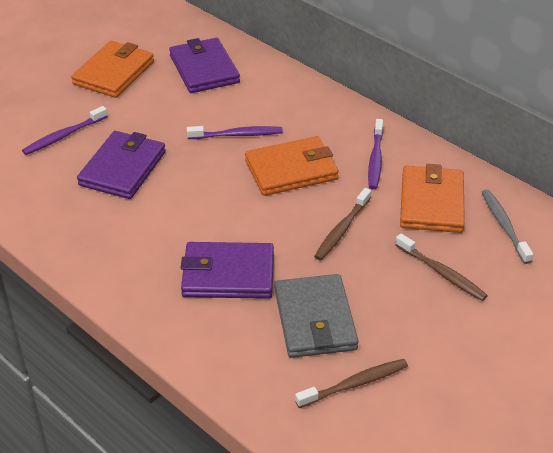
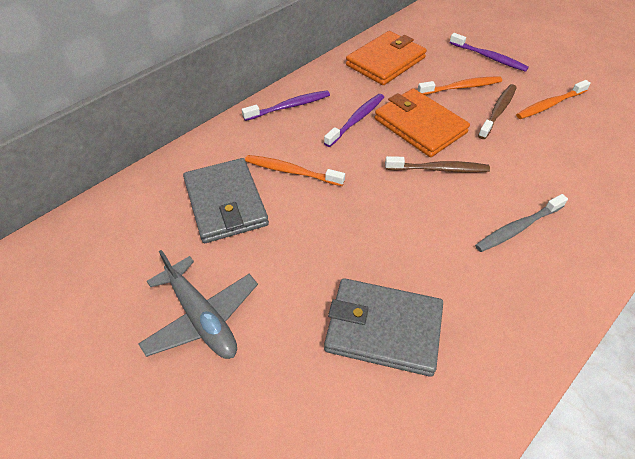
brown toothbrush: [295,359,408,408] [314,188,371,260] [395,233,488,301] = 3 -> [385,156,490,173] [478,84,517,139] = 2
grey plane: none = 0 -> [138,250,258,359] = 1
grey wallet: [275,274,359,358] = 1 -> [183,158,269,243] [324,278,443,377] = 2
orange toothbrush: none = 0 -> [245,155,345,186] [417,76,502,95] [516,80,591,119] = 3
orange wallet: [71,41,154,98] [245,136,339,196] [400,164,465,233] = 3 -> [346,31,427,85] [375,88,470,157] = 2
purple wallet: [77,131,166,199] [169,38,240,93] [181,242,274,299] = 3 -> none = 0

